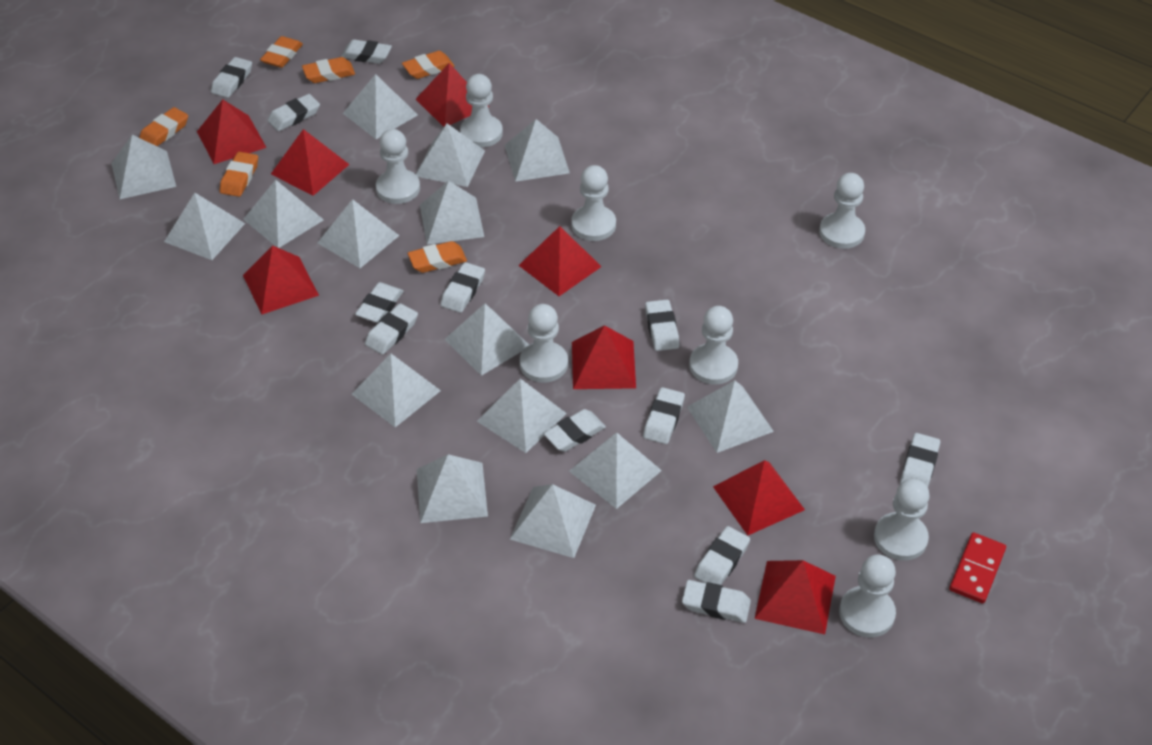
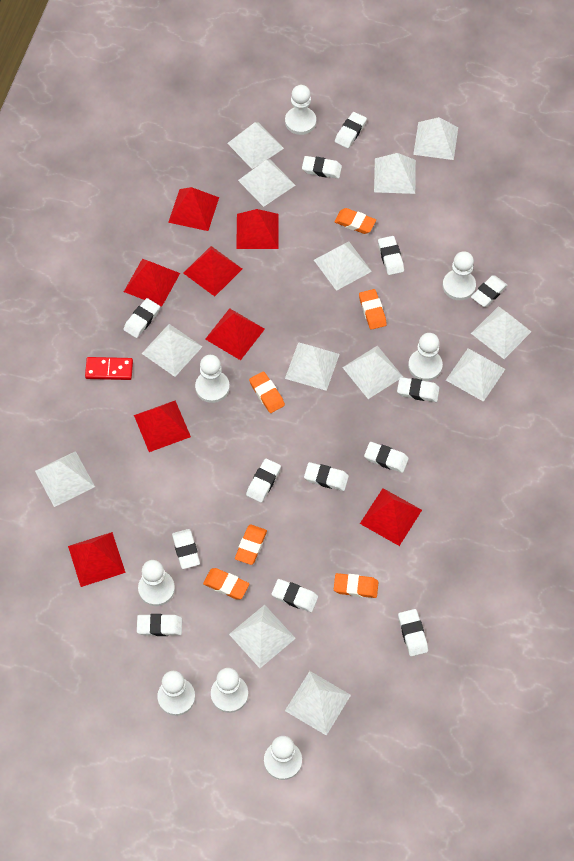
white eraser: [211,57,252,98] [268,94,320,131] [341,39,392,64] [355,282,404,323] [365,303,418,355] [440,262,485,313] [543,409,606,452] [643,387,685,444] [645,299,680,351] [682,580,751,623] [694,526,750,585] [900,433,940,487] = 12 -> [124,298,160,338] [137,614,182,636] [172,529,200,569] [246,458,281,503] [271,579,318,612] [302,156,342,179] [304,462,349,491] [335,112,367,148] [364,442,409,473] [378,236,404,275] [397,377,440,402] [398,609,428,657] [471,275,508,307] = 13
white pyramid: [111,135,176,199] [164,193,245,260] [243,180,324,248] [318,199,399,268] [343,74,418,139] [352,354,441,427] [416,123,485,187] [417,454,488,523] [420,181,484,245] [445,303,529,376] [477,378,567,453] [505,119,570,182] [510,484,596,558] [569,432,662,509] [687,380,774,453] = 15 -> [35,451,95,507] [141,324,202,377] [227,122,284,169] [229,605,296,668] [238,159,295,207] [285,342,340,391] [285,671,351,736] [314,241,372,291] [342,346,403,399] [374,153,416,194] [413,117,458,160] [446,349,505,402] [471,306,531,359] = 13

